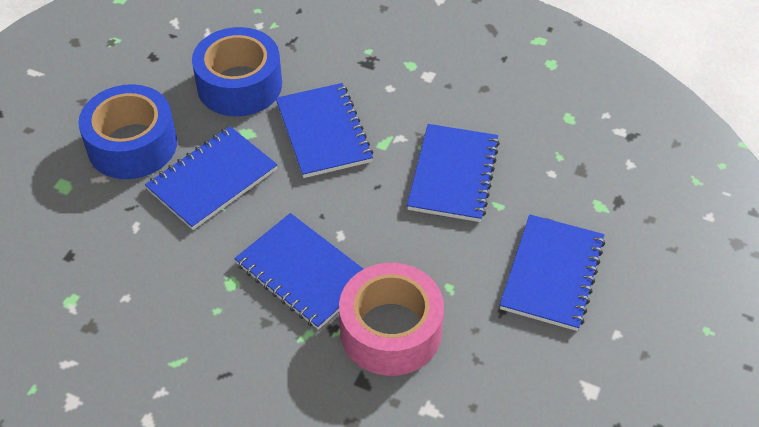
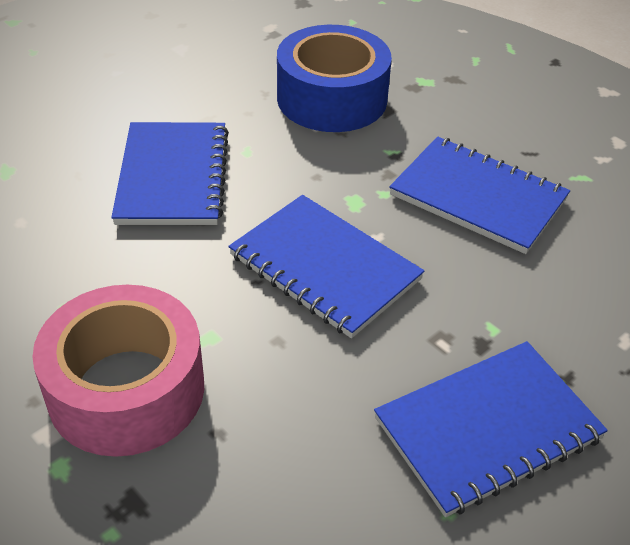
blue notebook: [145,126,278,230] [234,213,363,330] [276,83,373,178] [407,124,500,222] [500,214,605,331] = 5 -> [111,122,229,225] [228,195,424,338] [374,341,608,517] [389,137,570,254] = 4
blue tape: [78,84,177,179] [192,27,282,116] = 2 -> [277,25,392,132] = 1

